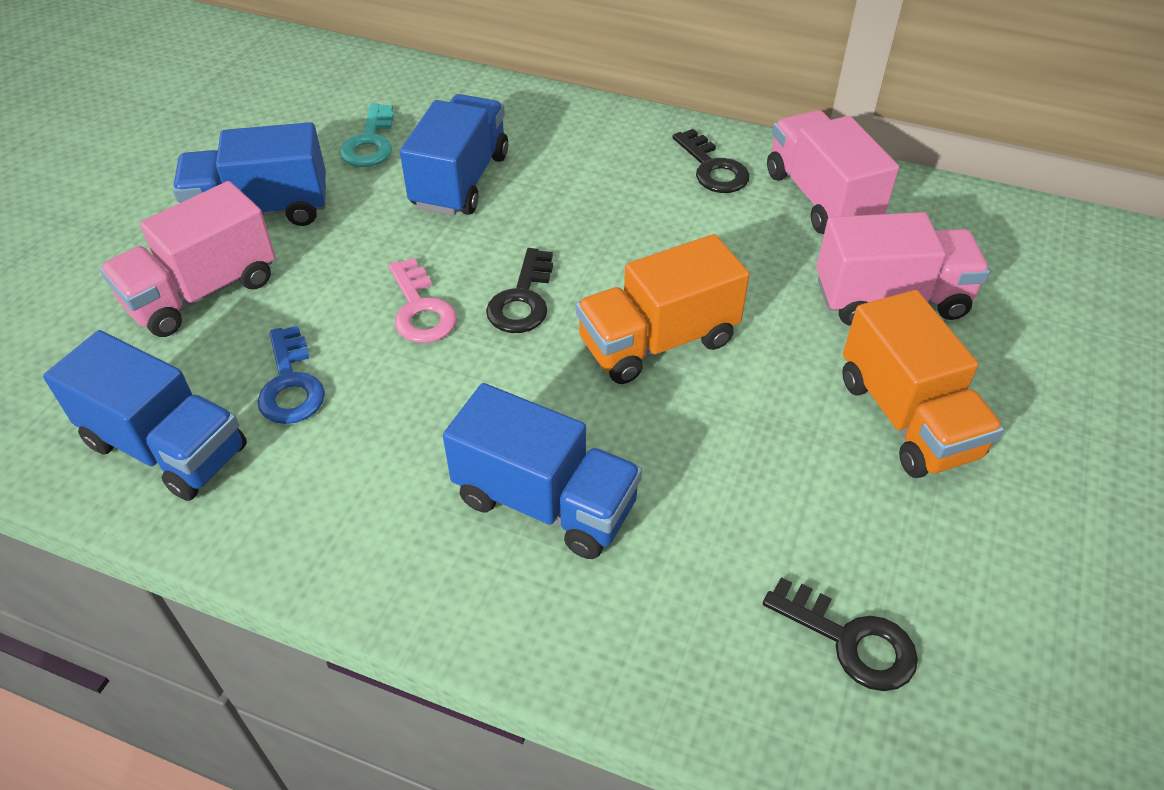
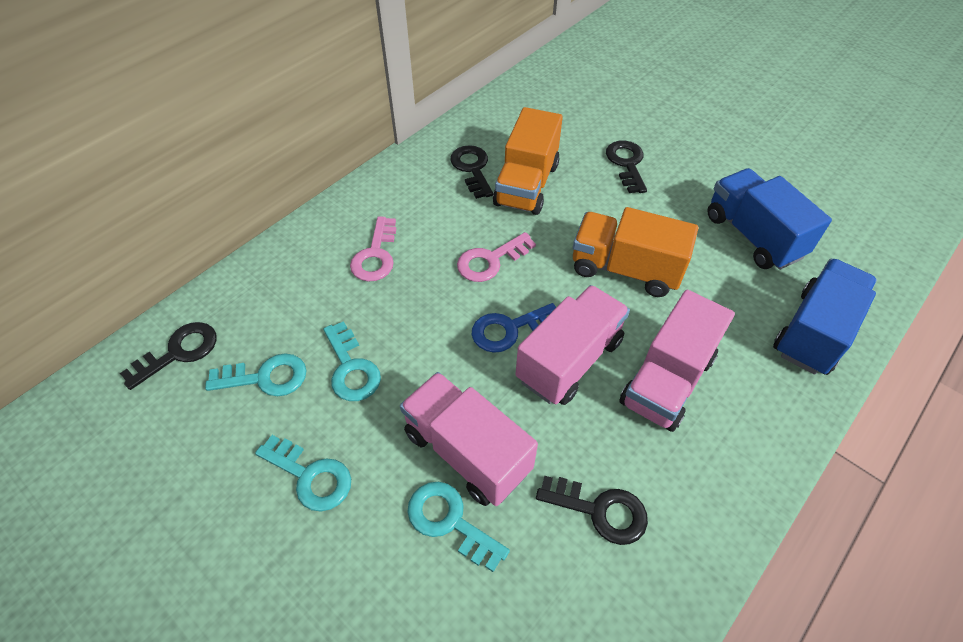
black key: [486,248,553,333] [672,129,750,193] [763,577,918,691] = 3 -> [120,322,217,390] [450,145,493,199] [536,475,648,545] [606,141,647,193] = 4
blue truck: [43,330,247,501] [173,122,326,226] [400,94,508,216] [443,383,642,559] = 4 -> [707,168,832,270] [773,258,877,375] = 2
pink key: [389,258,457,343] = 1 -> [350,216,396,282] [457,232,536,282] = 2
turquoise key: [339,104,394,167] = 1 -> [205,353,307,396] [255,435,351,511] [323,321,381,401] [407,482,510,572] = 4

